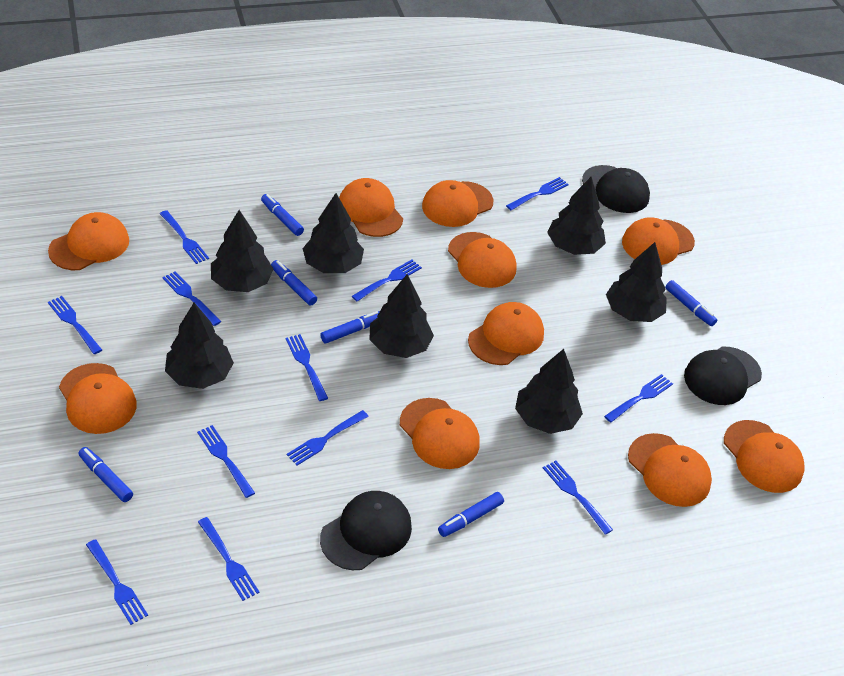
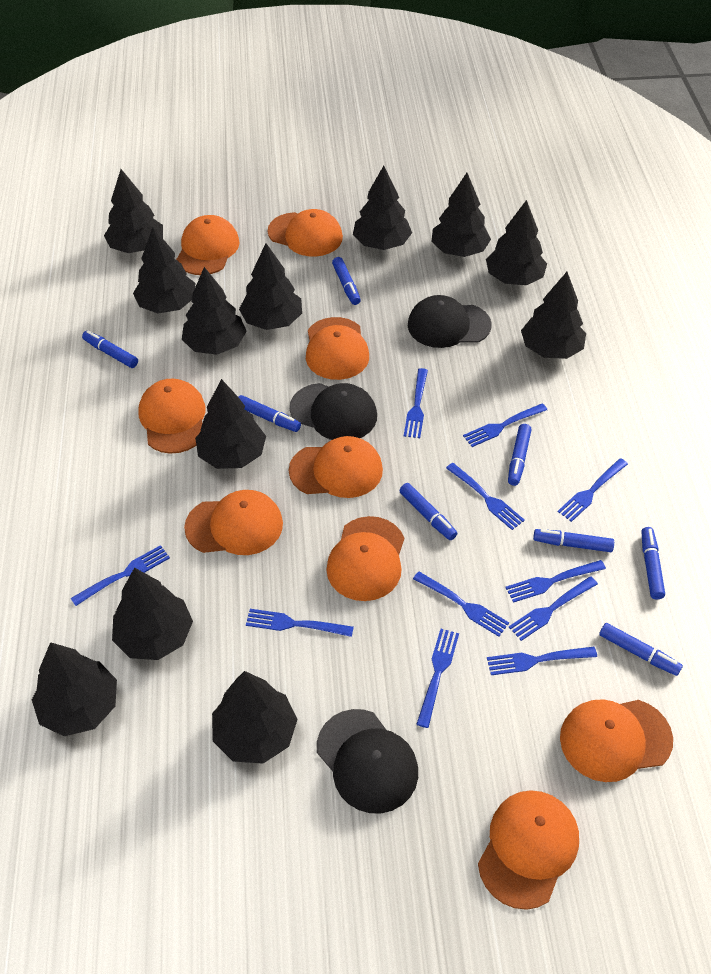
black tree: [165,303,234,389] [211,210,273,292] [303,193,364,273] [369,274,434,358] [515,349,583,434] [547,177,606,255] [606,242,667,322] = 7 -> [32,642,117,736] [104,169,163,253] [112,567,193,660] [133,227,195,313] [182,267,247,355] [195,379,266,469] [212,671,298,764] [239,243,302,330] [353,166,412,250] [431,173,491,257] [486,200,547,285] [521,272,586,359] = 12
blue fork: [48,296,102,354] [86,539,148,625] [160,210,209,264] [162,271,221,326] [197,425,255,498] [198,517,259,601] [286,334,328,401] [287,410,369,466] [352,260,422,301] [506,177,569,210] [543,461,613,535] [604,374,673,422] = 12 -> [71,545,170,606] [246,609,354,637] [404,368,428,438] [413,571,509,637] [416,629,459,728] [446,463,525,530] [463,403,547,447] [487,647,597,675] [505,560,606,603] [509,576,598,641] [557,458,628,522] = 11
blue marker: [78,447,133,502] [261,194,304,236] [271,260,317,306] [320,311,380,344] [438,492,504,537] [665,280,717,326] = 6 -> [82,330,138,368] [239,395,301,432] [332,257,361,305] [399,483,458,540] [508,424,531,486] [533,529,614,552] [599,623,683,676] [641,527,665,600] = 8
orange cap: [48,212,129,270] [59,363,137,434] [339,178,403,237] [400,398,479,469] [422,180,493,227] [448,232,517,288] [468,302,544,365] [622,217,695,265] [628,433,712,507] [724,420,805,493] = 10 -> [138,378,206,454] [176,215,239,275] [184,490,283,555] [268,209,343,257] [289,436,383,498] [306,317,369,380] [326,516,404,601] [478,790,579,910] [560,699,673,782] = 9

